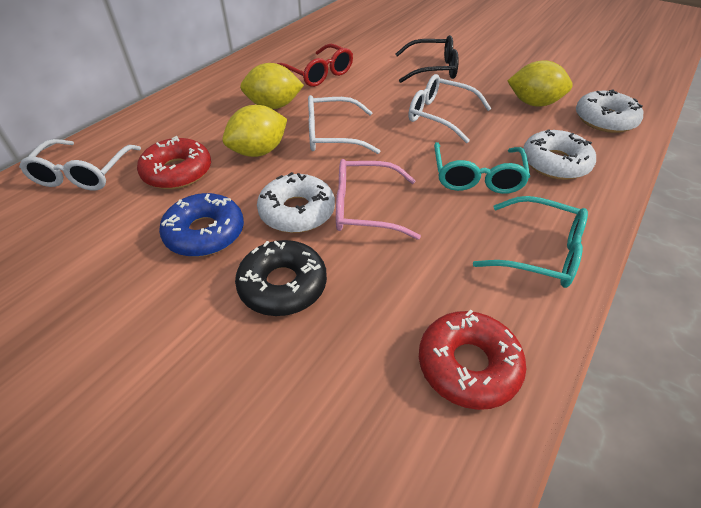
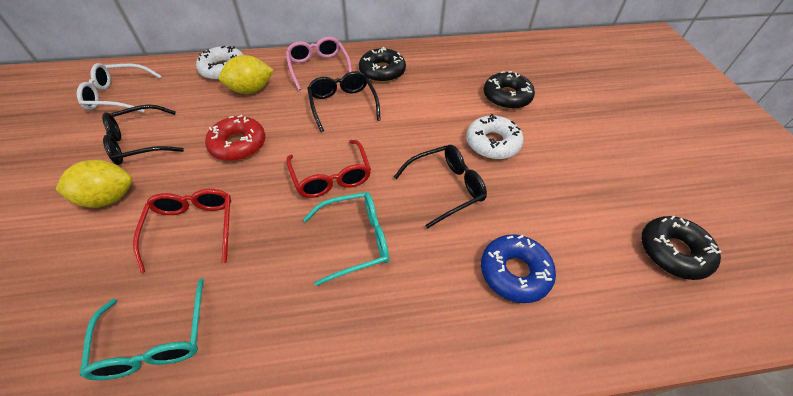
black donut: [235,240,327,316] = 1 -> [359,47,406,83] [484,71,535,109] [641,215,722,280] = 3
black glasses: [395,35,459,83] = 1 -> [102,104,184,165] [307,71,381,132] [394,145,487,229] = 3
red donut: [137,136,211,189] [419,309,526,410] = 2 -> [205,115,265,161] = 1
red glasses: [277,44,353,87] = 1 -> [133,189,231,274] [286,140,371,198] = 2
white donut: [257,172,335,233] [523,129,596,180] [576,89,643,133] = 3 -> [196,46,244,80] [466,114,524,159] = 2
white glasses: [19,139,141,190] [308,95,380,154] [408,74,492,143] = 3 -> [77,63,162,113] = 1
yellow lemon: [222,105,287,157] [240,63,304,109] [508,61,573,107] = 3 -> [56,160,132,208] [219,55,274,94] = 2

